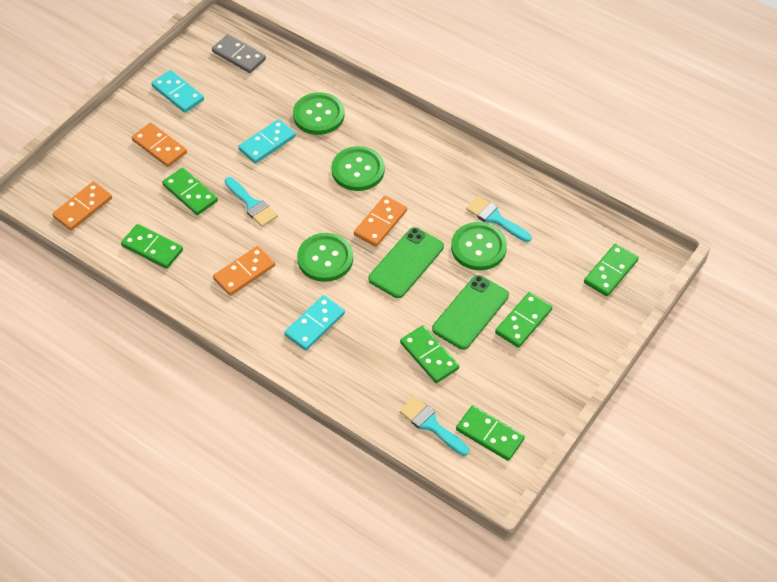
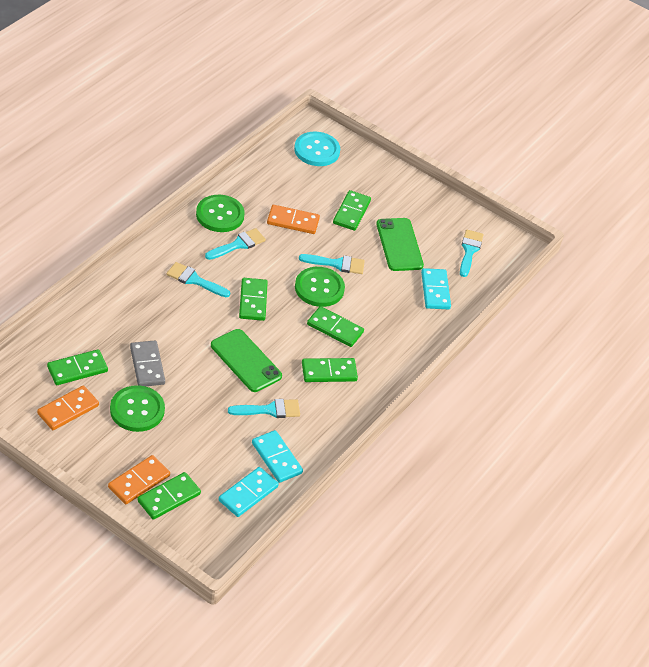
green button: [293,93,345,135] [297,233,353,282] [331,146,385,191] [451,222,507,270] = 4 -> [110,385,165,432] [196,195,245,232] [295,267,345,307] = 3
orange domino: [52,181,112,231] [132,123,187,167] [213,246,275,296] [354,196,407,247] = 4 -> [37,385,99,430] [108,455,170,504] [267,205,320,234] = 3
turquoise brush: [225,177,278,227] [400,397,469,456] [466,196,532,242] = 3 -> [166,262,230,297] [205,228,266,260] [228,399,300,418] [299,254,365,274] [460,230,483,277] = 5
turquoise button: none = 0 -> [294,132,340,166] = 1

